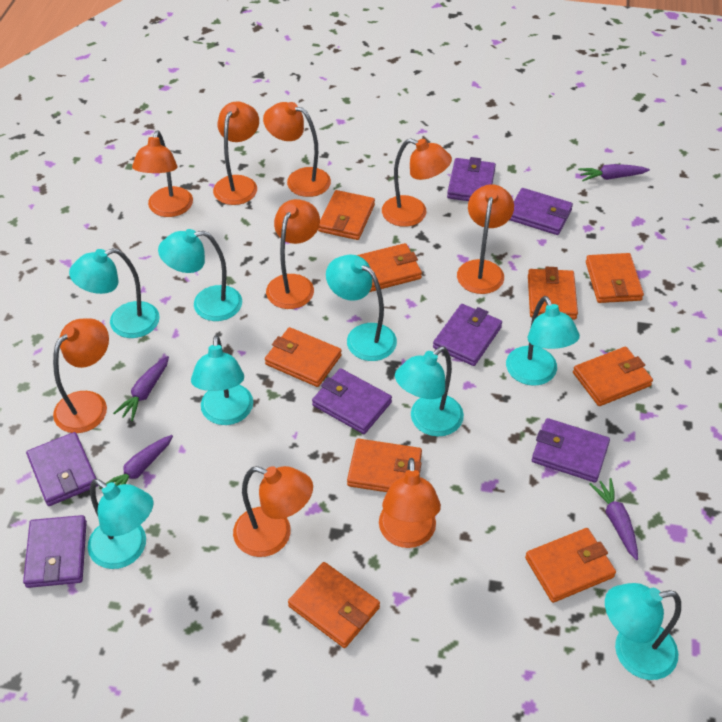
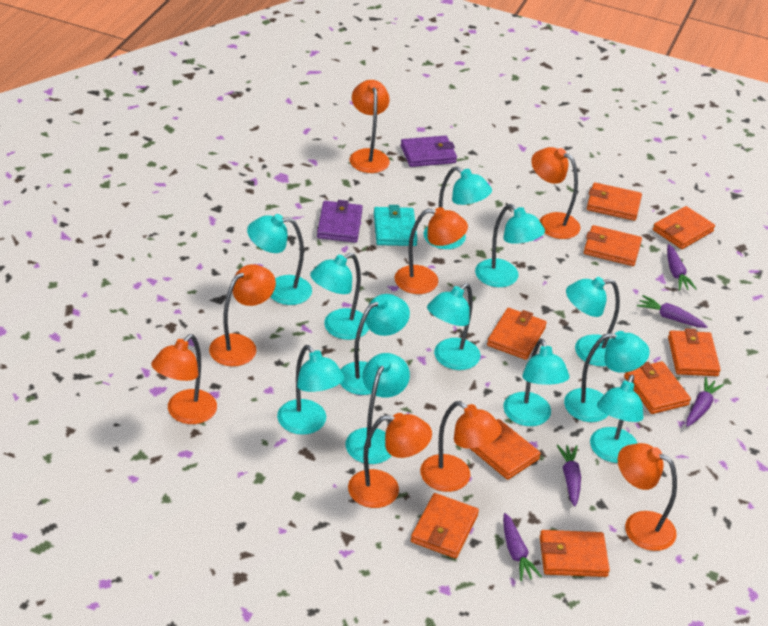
orange lamp: [53,318,109,433] [132,131,193,217] [213,101,259,205] [233,466,313,557] [263,102,331,197] [266,199,320,309] [379,458,441,548] [382,138,452,227] [457,184,514,294] = 9 -> [151,334,217,424] [209,264,276,366] [348,413,432,508] [350,80,390,173] [395,207,468,294] [420,401,502,492] [531,147,580,239] [618,443,677,551] = 8
purple carrot: [99,435,173,489] [113,356,169,421] [578,164,650,181] [589,478,638,560] = 4 -> [503,513,542,581] [557,444,581,507] [637,295,708,328] [667,244,697,290] [686,377,724,427] = 5
purple wallet: [23,515,87,588] [26,432,98,506] [312,369,392,434] [433,304,502,366] [447,157,496,201] [510,188,573,235] [532,418,610,483] = 7 -> [317,200,363,243] [401,135,457,167] = 2
turquoise lamp: [69,248,160,338] [88,479,153,569] [158,229,242,321] [191,335,253,425] [326,255,397,361] [395,346,464,437] [506,296,580,386] [605,583,681,680] = 8 -> [247,214,312,305] [277,345,344,435] [310,253,369,340] [340,294,410,395] [346,353,410,464] [423,167,492,249] [427,283,480,370] [475,204,545,287] [503,338,569,426] [564,331,650,422] [566,277,620,366] [590,375,644,463] = 12
turquoise wallet: none = 0 -> [374,205,418,246] = 1

